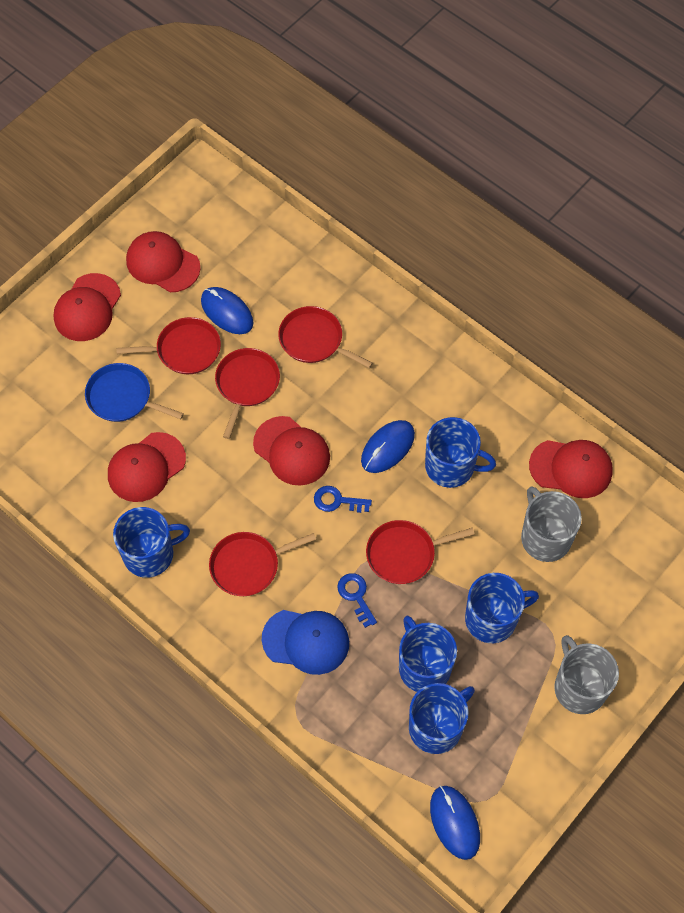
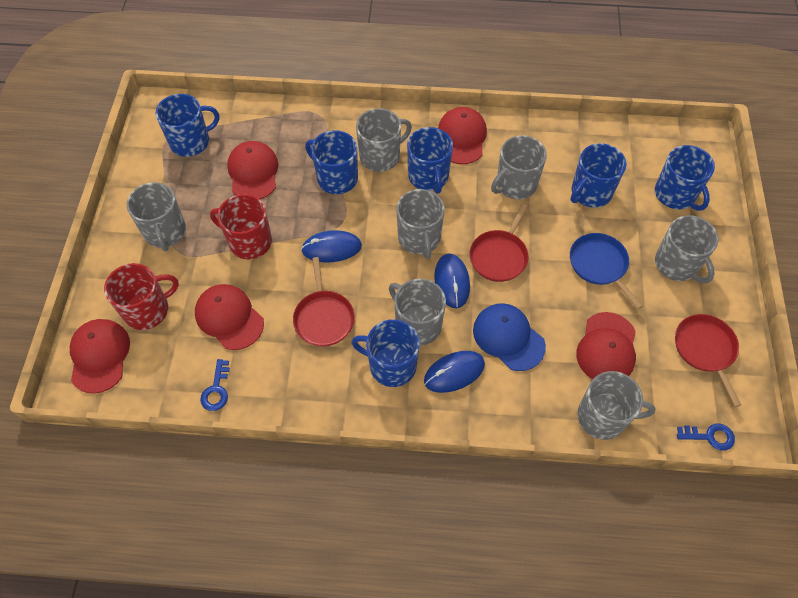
blue mug: [113,507,190,578] [399,616,457,692] [409,683,475,754] [425,417,496,488] [465,573,539,643] = 5 -> [156,94,219,157] [305,130,358,194] [351,319,419,387] [407,127,453,194] [571,143,627,208] [655,145,715,211] = 6
grey mug: [521,486,582,562] [554,635,619,714] = 2 -> [127,182,186,251] [356,108,412,172] [389,279,446,346] [396,189,445,259] [491,135,547,199] [577,371,656,440] [655,215,719,283] = 7
red mug: none = 0 -> [104,263,179,330] [210,194,272,259] = 2
red pan: [116,317,221,374] [209,532,316,596] [215,348,280,439] [278,306,373,368] [366,520,474,584] = 5 -> [293,257,355,347] [469,204,529,282] [675,314,741,407] = 3

